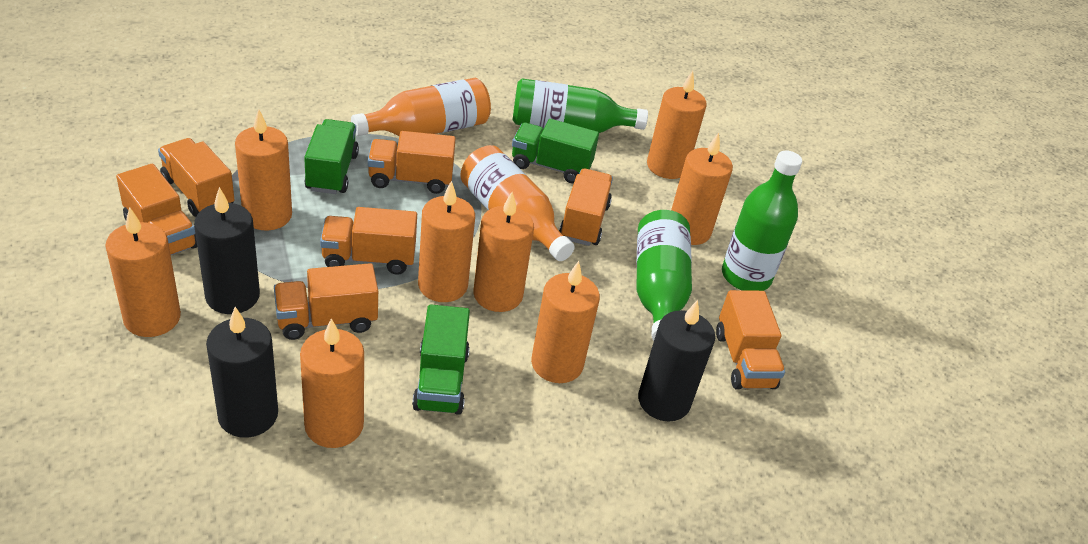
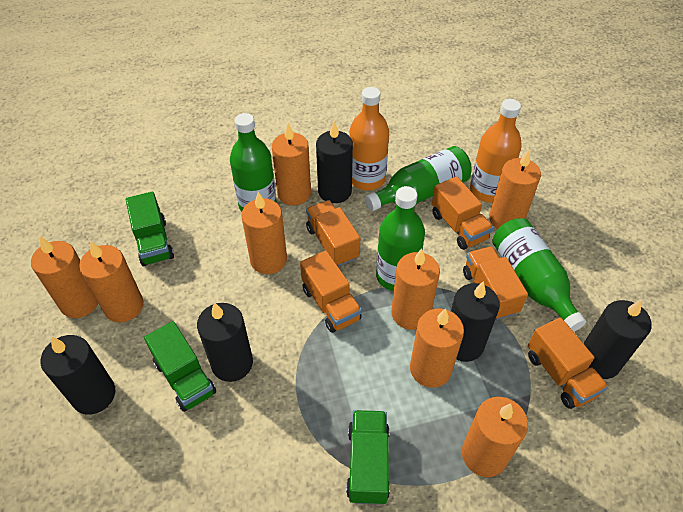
black candle: [194,187,260,314] [206,307,278,438] [638,300,715,422] = 3 -> [41,335,115,414] [197,302,253,382] [316,121,353,203] [451,281,500,362] [583,300,652,379] = 5
green bottle: [513,78,648,133] [636,210,692,341] [722,151,802,291] = 3 -> [230,113,277,212] [365,146,472,211] [376,186,425,291] [492,218,586,332] = 4
orange truck: [116,164,197,255] [158,138,234,217] [274,263,378,340] [320,207,417,275] [368,131,456,194] [559,169,613,246] [716,290,785,390] = 7 -> [300,250,362,333] [306,200,360,267] [432,177,493,250] [463,246,528,320] [528,317,608,409] = 5

